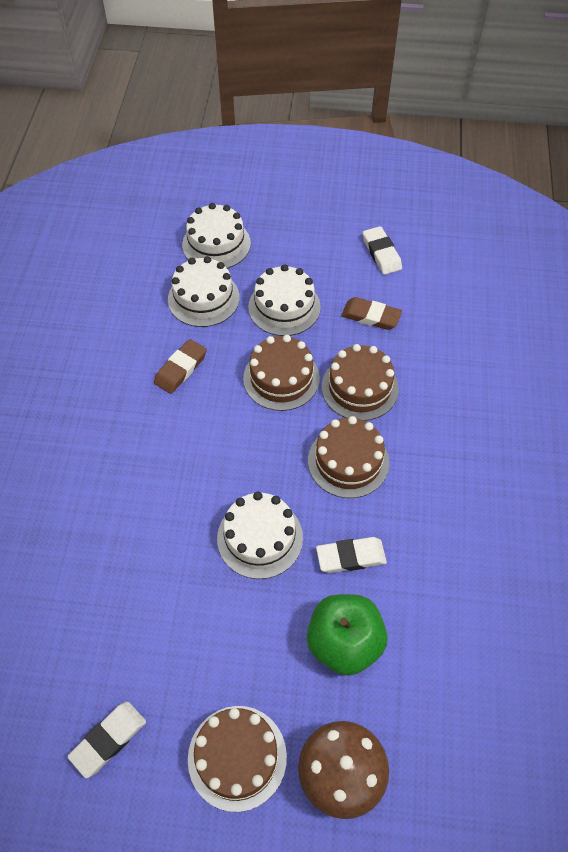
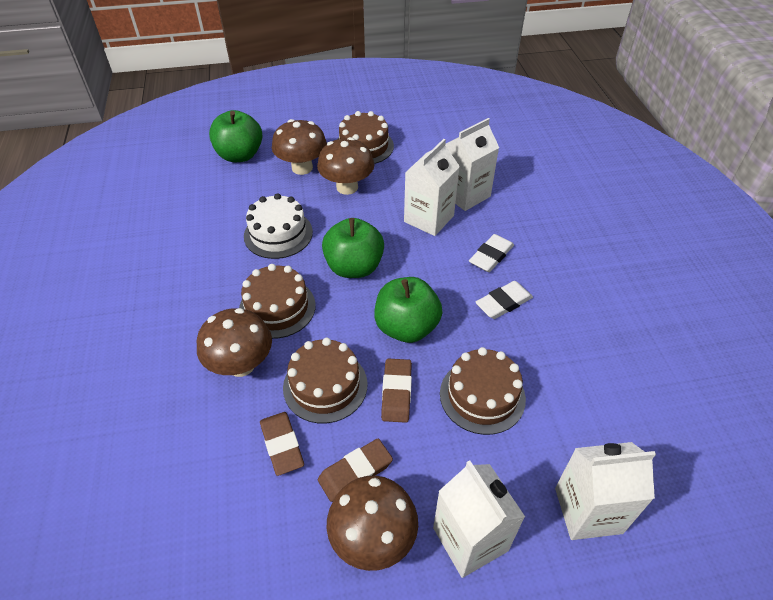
brown eraser: [154,339,207,394] [341,297,402,330] = 2 -> [260,412,304,476] [318,439,393,502] [381,359,412,423] = 3
brown mushroom: [298,721,389,819] = 1 -> [197,308,272,377] [272,119,327,175] [317,137,374,195] [327,476,418,571] = 4
green apple: [307,594,387,676] = 1 -> [209,110,262,162] [322,218,384,278] [374,277,443,343] = 3
white cake: [168,256,240,327] [182,203,251,269] [217,491,303,579] [248,264,321,336] = 4 -> [244,193,313,259] = 1
white carton: none = 0 -> [404,139,460,236] [433,460,525,578] [445,118,499,211] [555,442,656,540] = 4
white eraser: [67,702,146,778] [316,537,387,573] [363,226,402,275] = 3 -> [469,234,514,272] [475,281,533,319] = 2

